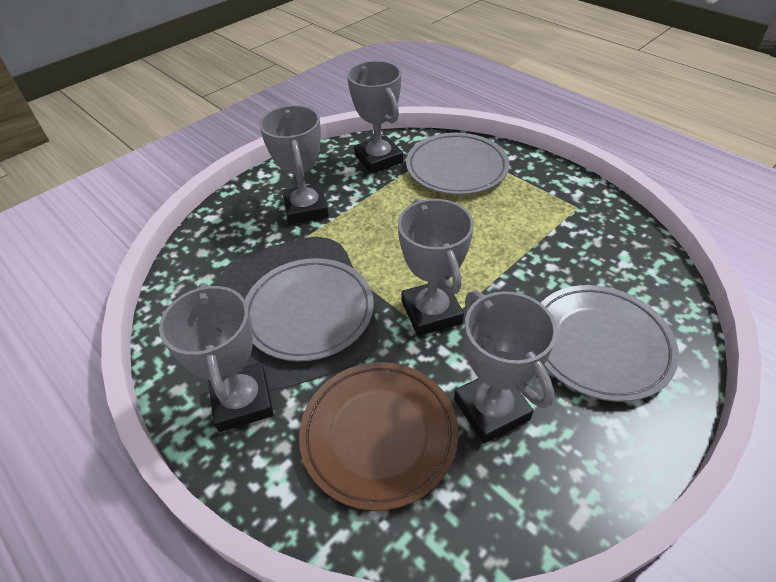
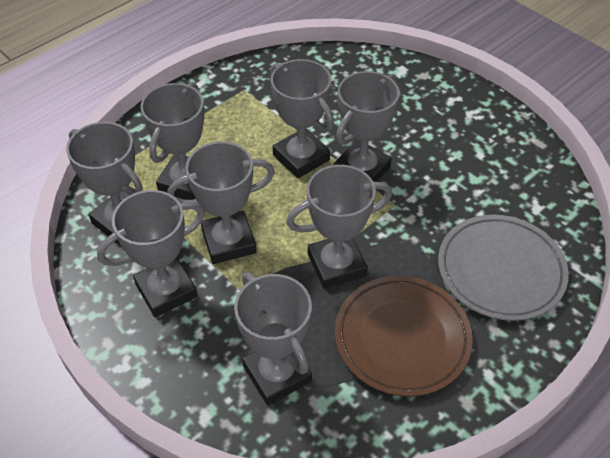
grey plate: [245,258,374,362] [406,133,510,195] [541,285,679,402] = 3 -> [438,215,569,321] = 1
grey trophy: [159,283,274,432] [259,105,329,224] [347,61,403,174] [398,199,474,336] [454,291,557,443] = 5 -> [66,122,143,246] [97,190,205,317] [140,83,205,200] [167,142,275,264] [234,272,312,405] [270,59,334,178] [286,165,392,289] [334,71,400,182] = 8

